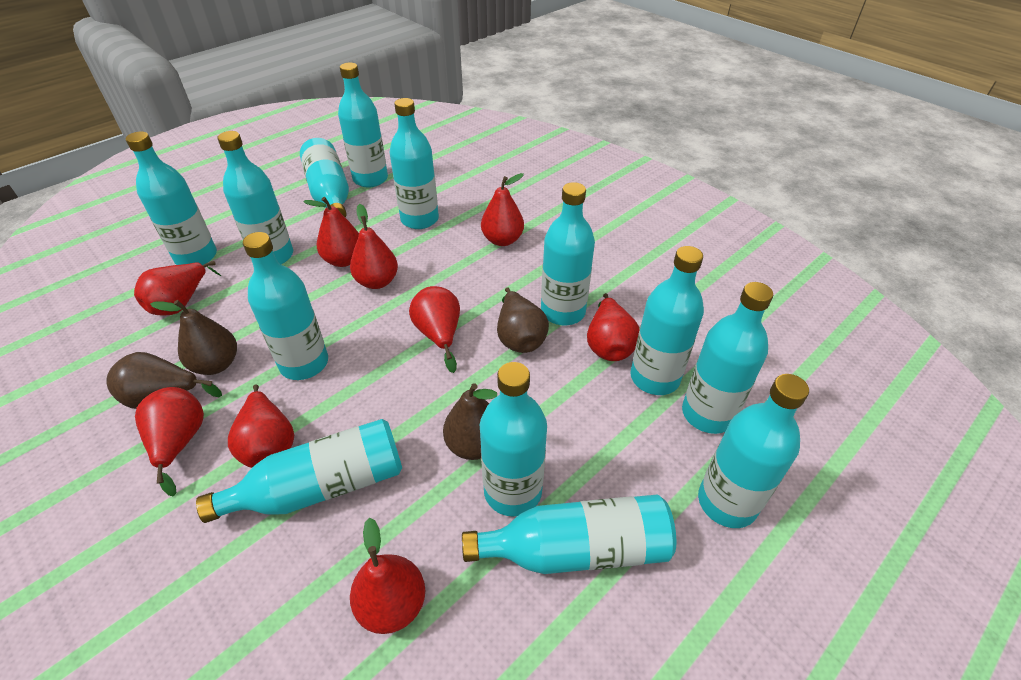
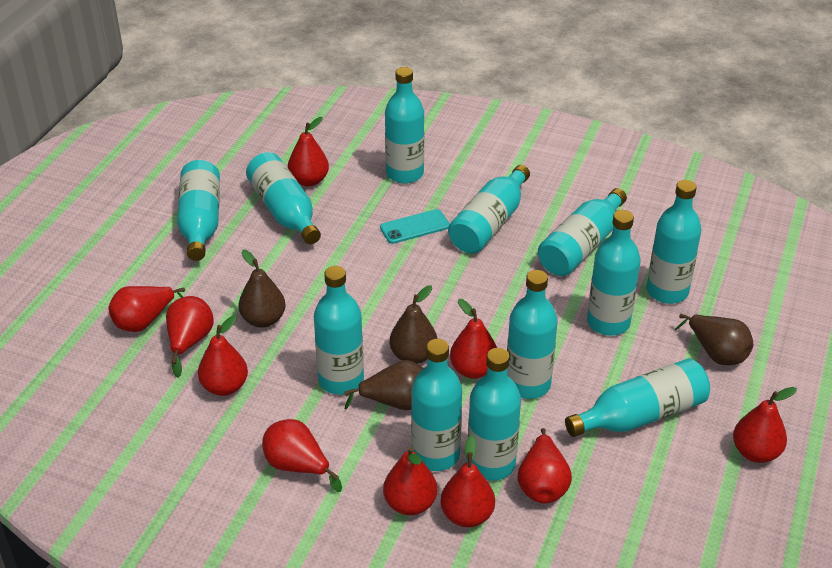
red pear: [134,261,221,316] [135,387,204,496] [228,385,294,468] [303,197,359,267] [350,204,398,289] [350,518,425,634] [409,286,460,373] [481,173,524,246] [587,293,640,361] = 9 -> [108,286,185,332] [166,296,214,378] [198,315,248,396] [262,419,342,492] [288,117,329,186] [383,446,437,515] [440,435,495,527] [450,299,497,379] [518,428,572,503] [733,387,797,463] = 10
turquoise bottle: [126,131,217,265] [196,419,402,523] [217,131,293,264] [243,232,328,380] [300,138,349,218] [338,63,388,187] [390,98,439,229] [462,494,676,574] [480,362,547,517] [541,182,595,325] [630,246,704,395] [682,282,773,434] [698,374,809,528] = 13 -> [177,160,220,261] [246,152,321,244] [314,266,364,395] [385,67,424,184] [411,339,462,471] [448,165,530,254] [467,348,521,481] [507,270,558,399] [538,188,627,276] [565,358,710,437] [587,210,641,336] [647,180,701,304] = 12
turquoise phone: none = 0 -> [380,209,450,244] = 1

